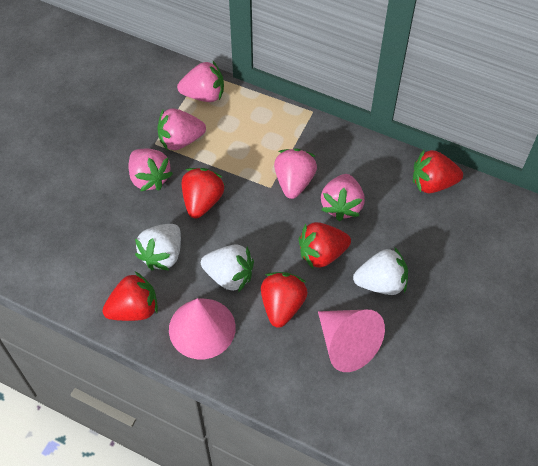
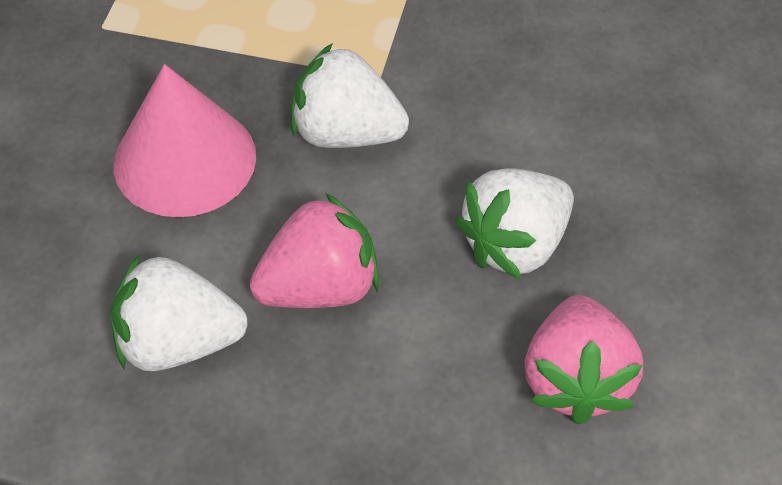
pink cone: [169,298,236,359] [318,310,385,372] = 2 -> [114,64,256,217] = 1
pink strawberry: [129,149,173,192] [157,108,206,151] [177,61,224,102] [274,148,317,199] [321,174,365,221] = 5 -> [249,193,379,308] [525,295,643,425] = 2
red strawberry: [102,272,158,321] [182,168,225,218] [261,272,308,328] [299,222,351,269] [413,149,463,193] = 5 -> none = 0

